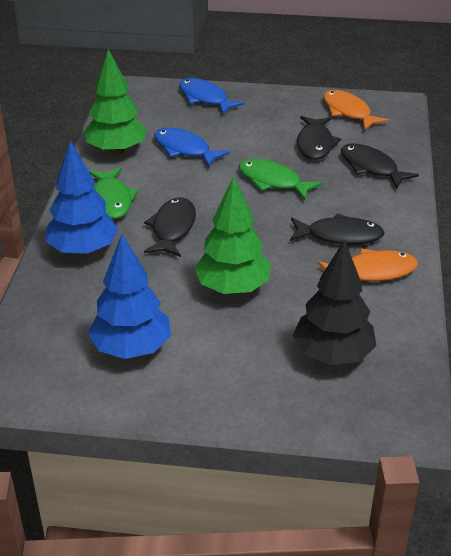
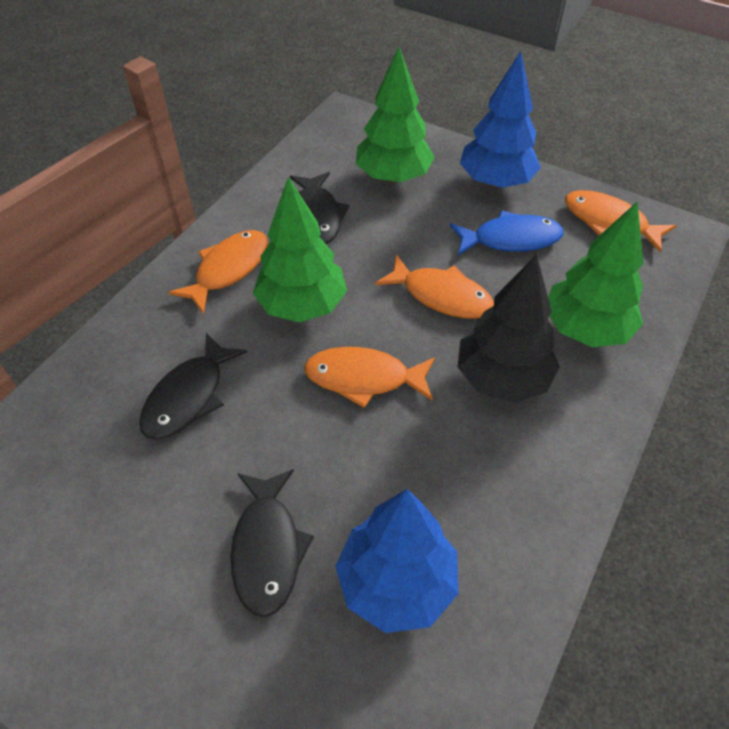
black fish: [144,197,196,257] [290,213,385,244] [297,116,341,160] [341,143,419,189] = 4 -> [139,333,247,439] [230,469,314,617] [290,172,350,244] = 3
blue fish: [154,128,230,167] [179,78,245,114] = 2 -> [450,210,564,255] = 1
green fish: [89,167,139,219] [239,159,322,200] = 2 -> none = 0
green tree: [84,49,147,155] [194,176,270,294] = 2 -> [253,177,347,322] [356,47,435,183] [548,202,643,347] = 3
orange fish: [318,249,418,281] [323,90,389,130] = 2 -> [168,230,268,314] [304,347,435,408] [375,254,494,318] [565,190,676,253] = 4

